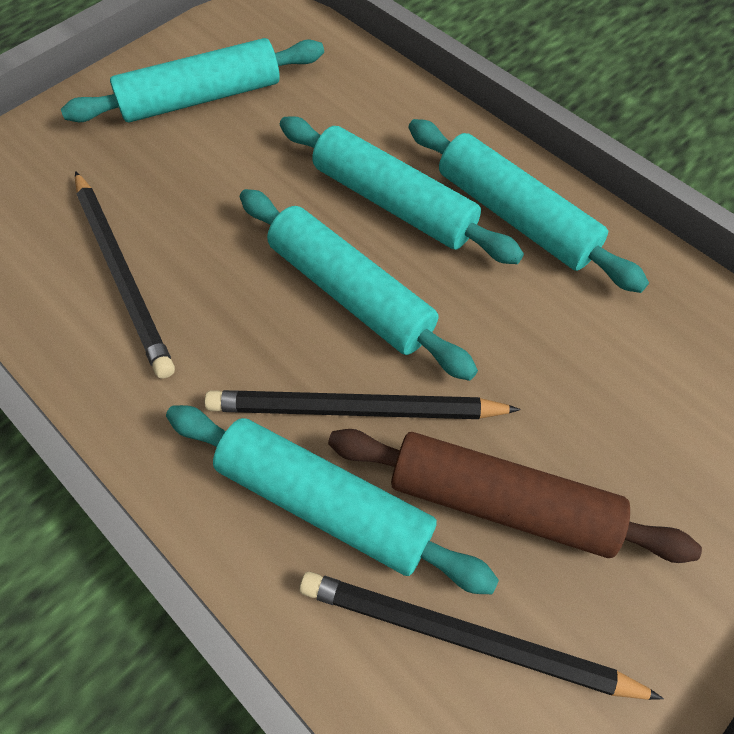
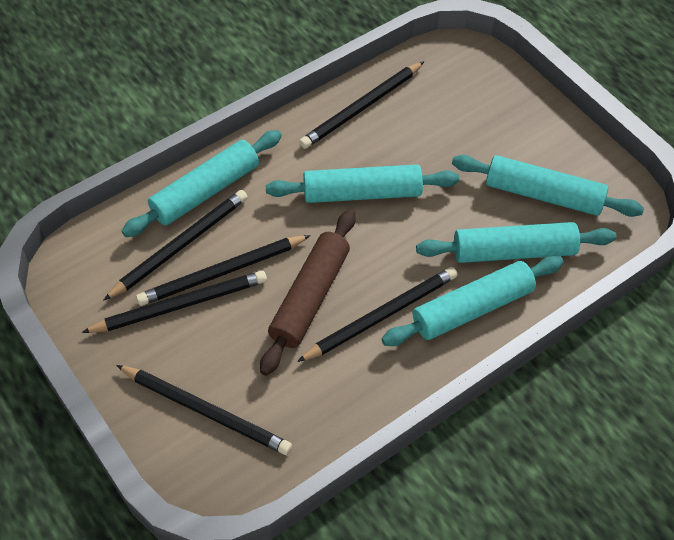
black pencil: [75,171,175,379] [204,390,521,419] [300,572,664,700] = 3 -> [82,270,267,333] [103,190,248,301] [116,365,292,455] [136,235,311,306] [297,267,458,362] [299,61,425,149] = 6

